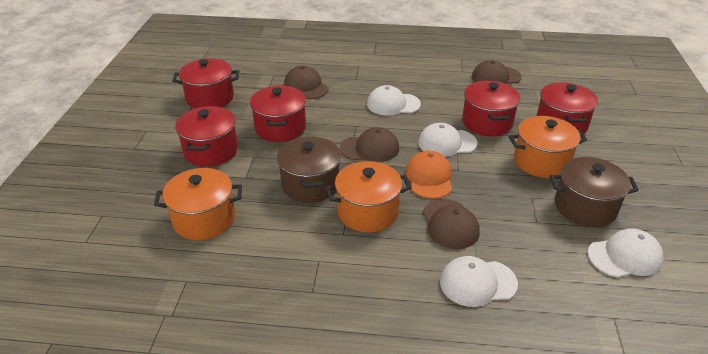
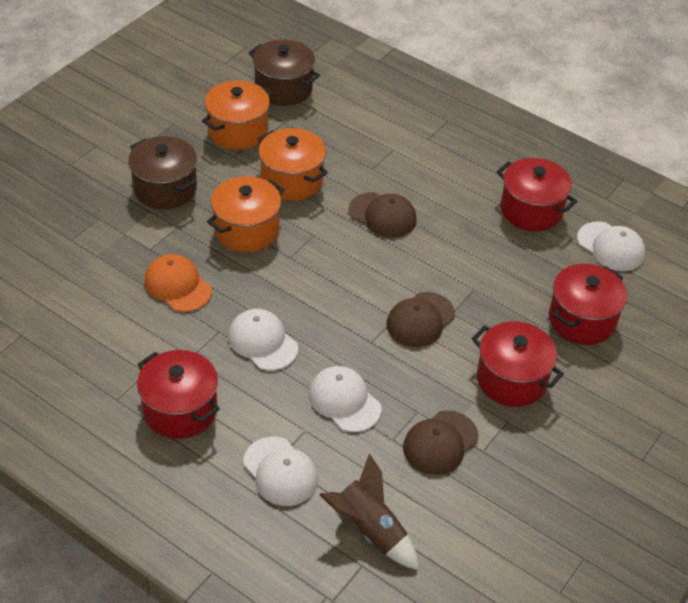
brown cap: [284,66,329,99] [340,127,399,162] [423,199,480,249] [472,60,522,84] = 4 -> [349,192,417,238] [386,292,455,347] [403,410,478,475] = 3
brown rocket: none = 0 -> [320,453,419,570] = 1
red pot: [172,58,239,108] [175,106,238,167] [250,85,306,142] [462,81,520,136] [537,82,598,135] = 5 -> [137,350,220,439] [471,321,564,407] [497,158,577,232] [549,264,627,345] = 4

